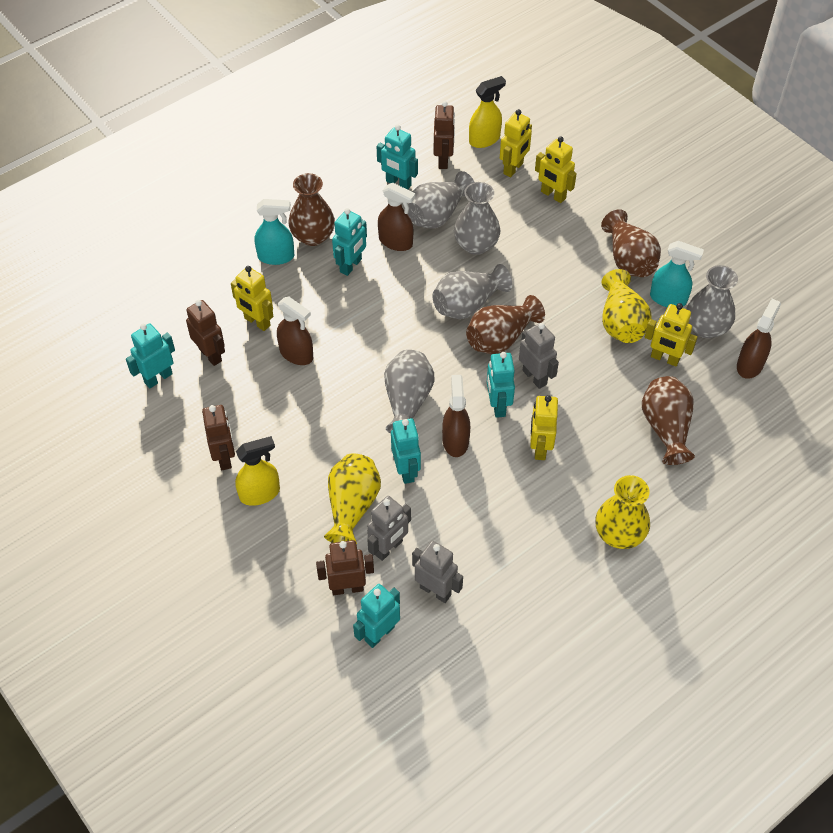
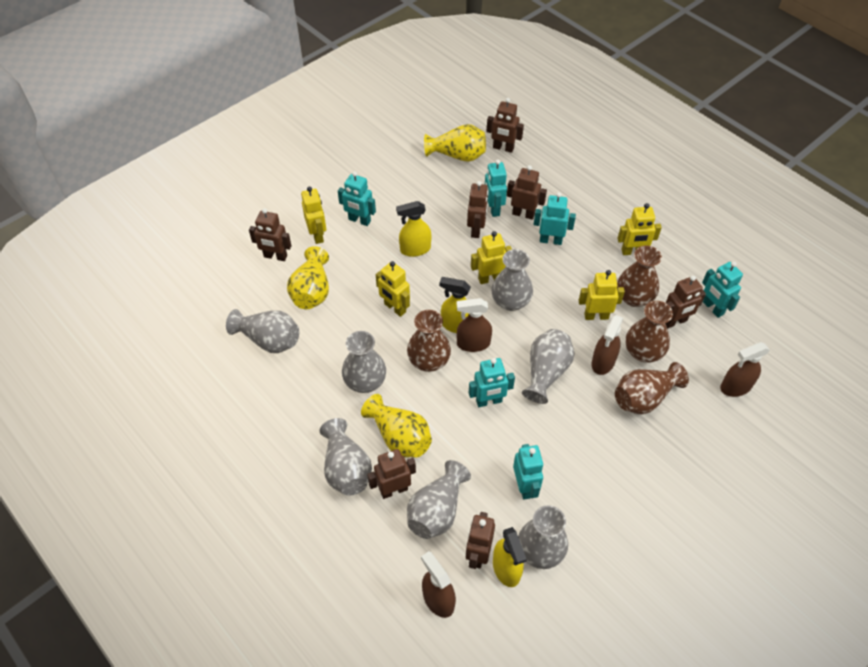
brown robot: [186,300,225,366] [202,405,235,470] [316,540,374,595] [433,101,455,169] = 4 -> [249,208,291,261] [367,449,416,499] [466,512,495,569] [467,181,488,238] [486,98,524,153] [507,165,547,220] [665,275,706,328] = 7
grey robot: [367,496,411,561] [412,541,463,603] [519,323,559,389] = 3 -> none = 0
grey vase: [384,350,434,433] [407,171,474,229] [432,264,512,319] [454,182,500,255] [686,265,738,338] = 5 -> [226,309,299,353] [320,418,372,496] [342,331,386,393] [407,460,471,539] [491,249,533,311] [518,505,568,569] [522,329,574,404] = 7
turquoise spray bottle: [254,199,294,265] [650,241,704,307] = 2 -> none = 0
yellow spray bottle: [235,436,280,506] [469,76,506,148] = 2 -> [396,201,431,257] [439,277,471,333] [493,527,527,587] = 3

